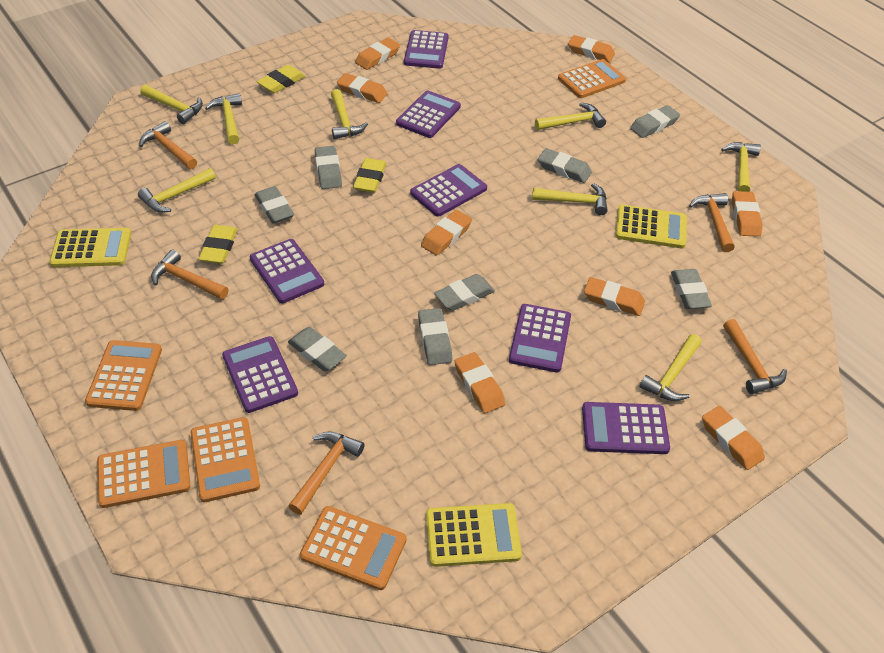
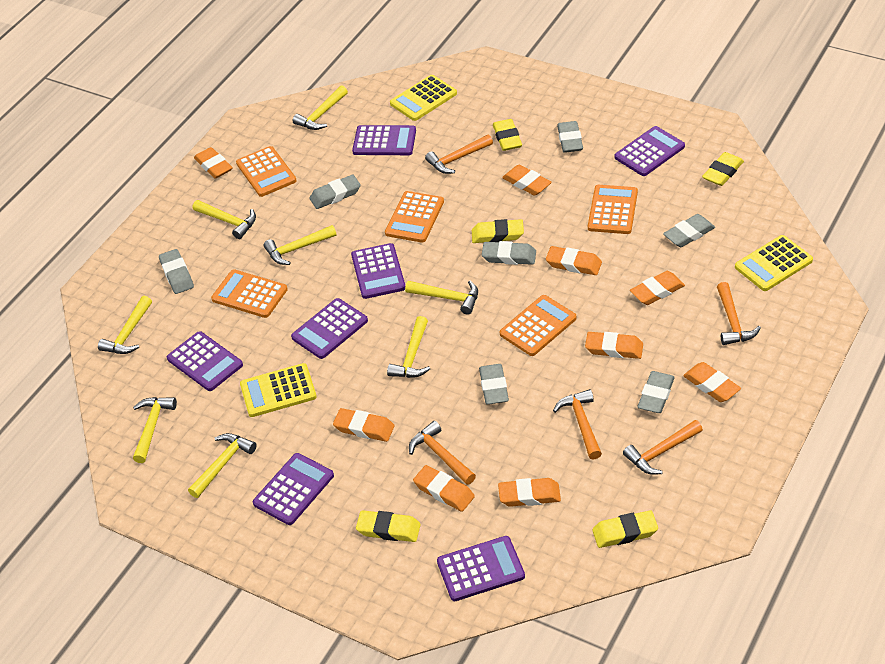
grey eraser: [255,186,294,223] [288,327,347,371] [315,146,342,189] [418,308,452,365] [434,274,495,311] [538,148,592,183] [630,105,680,138] [671,269,712,309] = 8 -> [159,249,194,294] [310,175,361,209] [479,364,509,405] [482,241,536,265] [557,121,583,153] [638,371,675,413] [663,214,715,247] = 7
orange eraser: [337,73,388,103] [355,38,400,70] [421,210,472,256] [455,352,505,413] [568,35,615,62] [584,277,645,316] [702,406,765,470] [732,191,762,237] = 8 -> [194,147,233,179] [333,408,394,442] [413,465,475,512] [498,478,561,507] [502,165,552,196] [546,246,602,275] [585,332,643,359] [630,271,685,305] [683,362,741,402] = 9
yellow eraser: [199,225,238,264] [257,65,305,93] [353,158,387,193] = 3 -> [356,510,421,542] [472,219,524,243] [493,119,522,151] [592,510,658,548] [702,152,744,186] = 5

